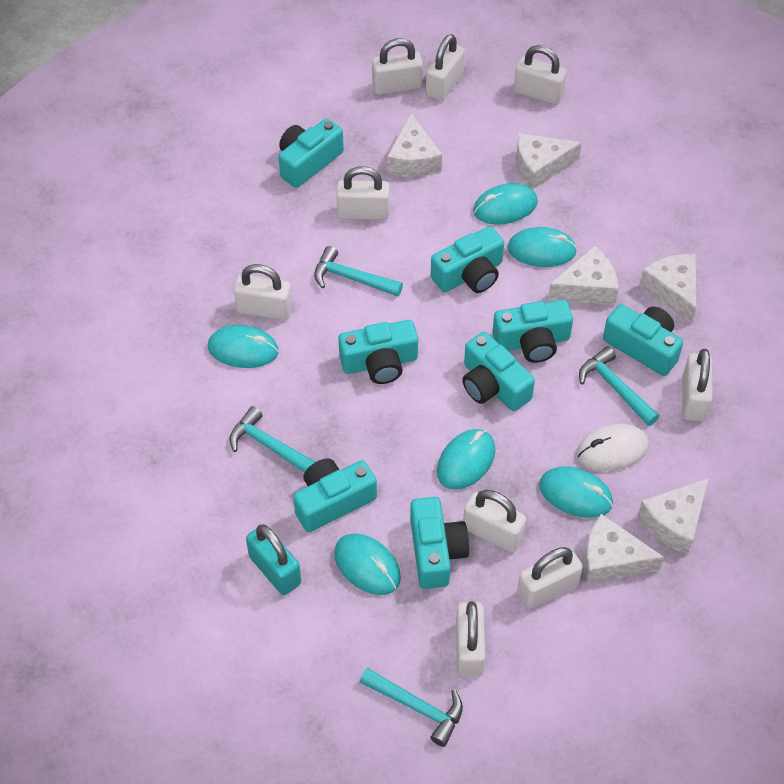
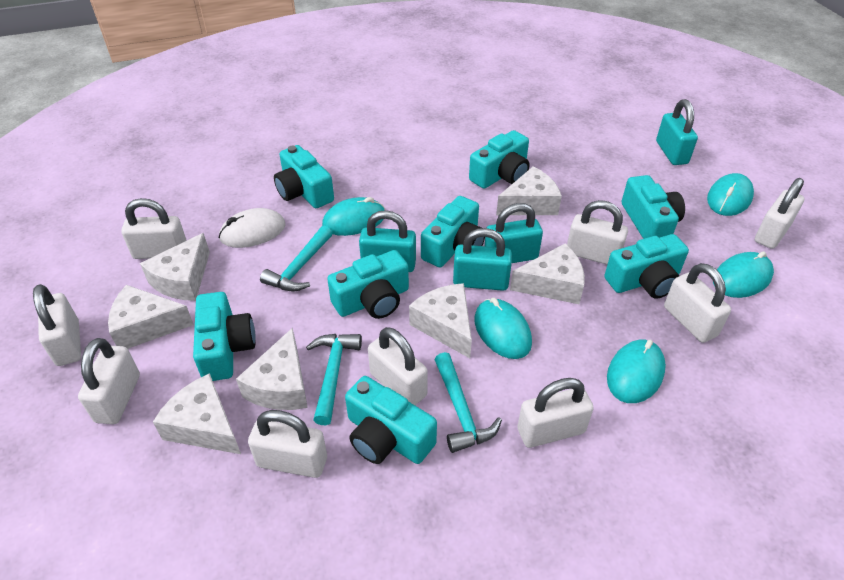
turquoise hammer: [230,406,315,473] [314,246,403,297] [360,668,463,747] [579,346,659,426] = 4 -> [260,226,333,291] [306,334,362,425] [434,352,502,453] = 3
turquoise mouse: [208,325,279,368] [334,534,401,595] [437,429,496,490] [473,183,538,225] [508,227,577,267] [539,466,613,518] = 6 -> [322,197,385,236] [474,298,532,359] [607,340,666,403] [707,173,754,216] [713,251,774,298] = 5
turquoise padlock: [246,525,301,595] = 1 -> [359,210,416,272] [453,228,512,291] [485,203,543,263] [656,99,698,165] = 4
white cheese: [387,114,442,177] [516,133,581,190] [548,246,619,305] [584,514,664,584] [638,478,709,554] [640,254,696,324] = 6 -> [108,285,194,349] [140,233,210,301] [153,373,241,454] [236,328,308,410] [409,283,472,358] [496,166,562,215] [510,243,585,304] = 7

